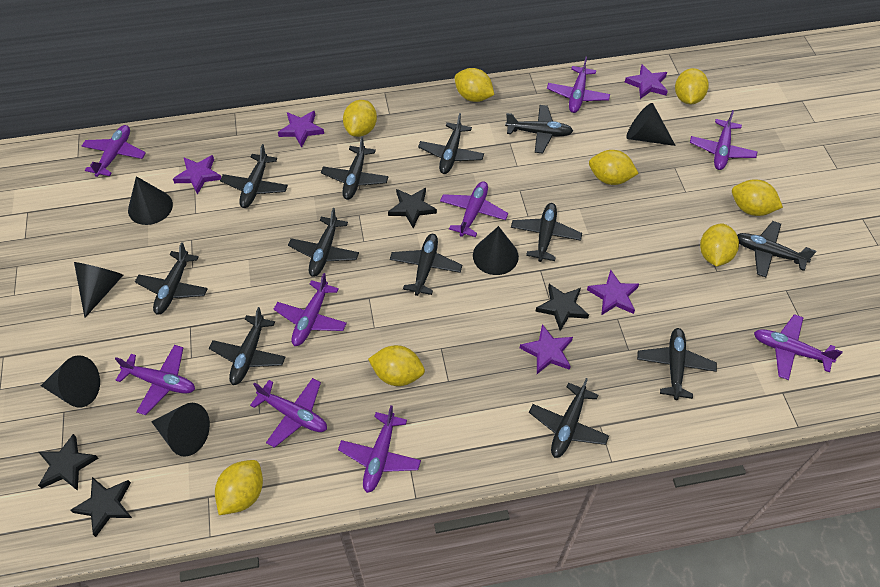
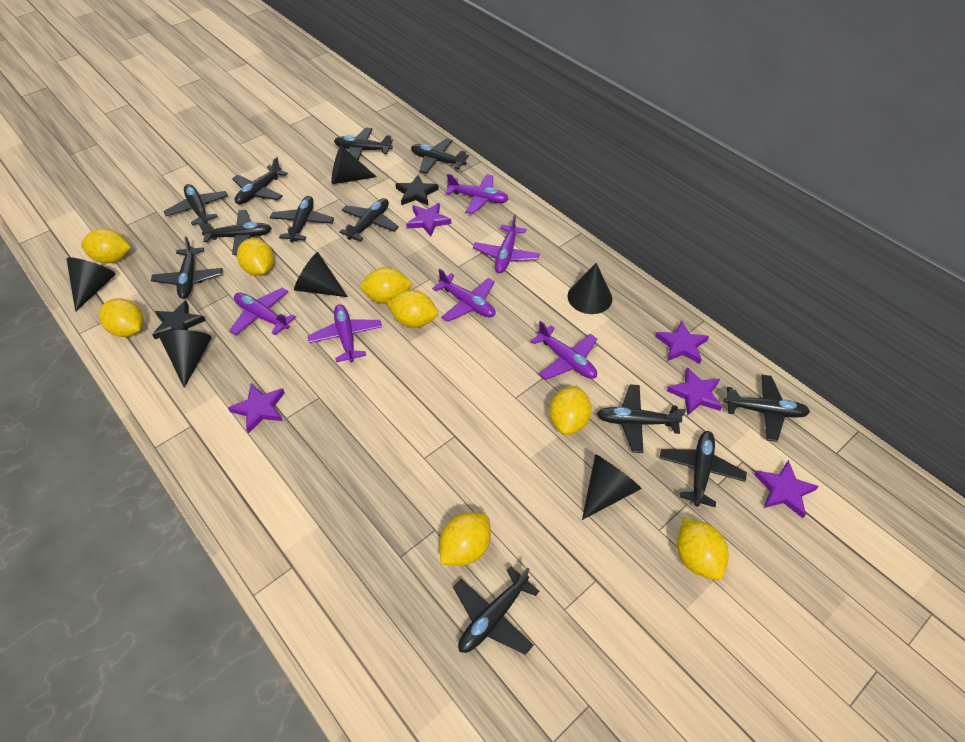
black star: [38,434,99,491] [70,477,132,537] [388,188,437,228] [535,284,589,331] = 4 -> [152,300,206,339] [395,175,439,205] = 2
purple plane: [82,125,146,177] [115,345,195,415] [250,378,327,448] [273,273,347,346] [338,405,421,493] [440,181,508,237] [547,57,610,113] [690,110,758,170] [754,314,843,380] = 9 -> [229,288,296,335] [308,304,382,363] [432,268,496,322] [446,174,508,214] [473,214,540,273] [531,321,597,380] = 6

